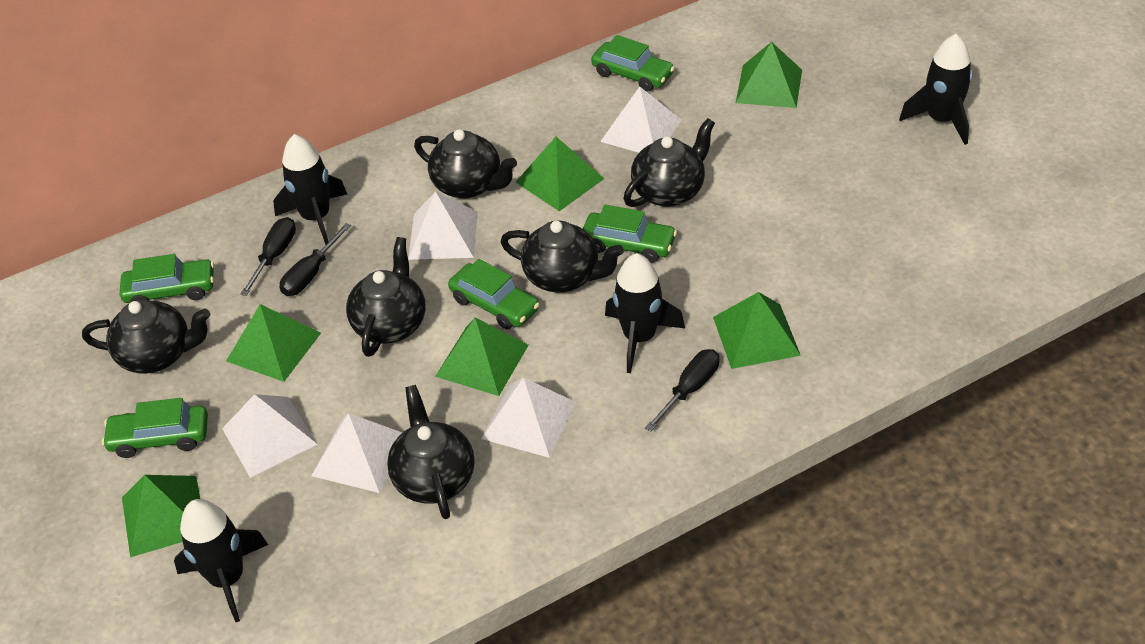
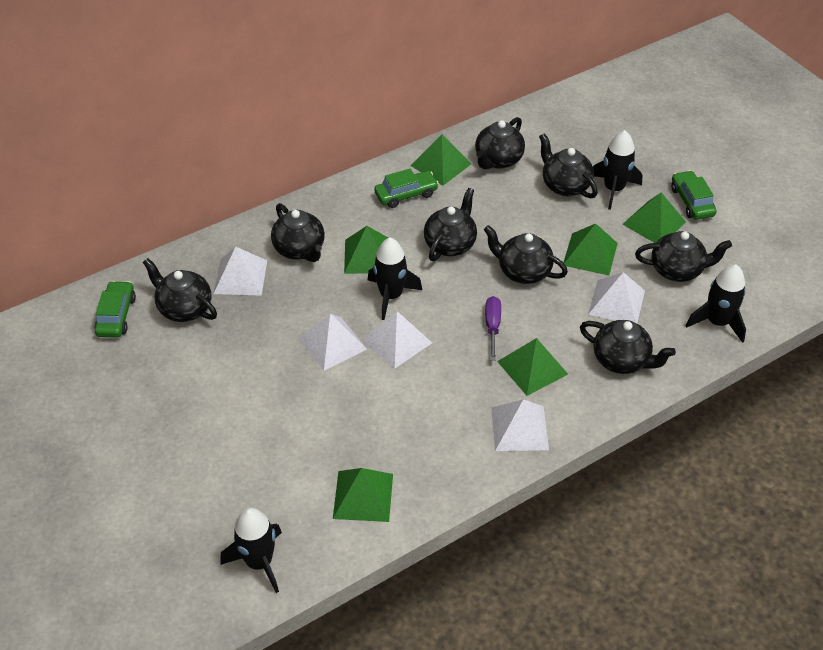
black screwdriver: [240,217,296,296] [280,223,351,296] [645,349,719,432] = 3 -> none = 0
black teapot: [82,300,210,374] [346,237,426,357] [387,385,475,519] [414,129,517,199] [501,220,624,293] [624,118,715,207] = 6 -> [143,258,217,322] [271,203,325,262] [424,188,477,261] [475,117,525,169] [484,225,568,284] [539,133,598,198] [580,320,676,374] [635,231,732,282] = 8
green car: [102,398,208,458] [120,254,214,303] [448,259,540,329] [583,205,677,263] [591,35,675,92] = 5 -> [94,281,136,338] [374,169,439,208] [671,170,716,220] = 3
purple screwdriver: none = 0 -> [485,296,501,361] = 1

